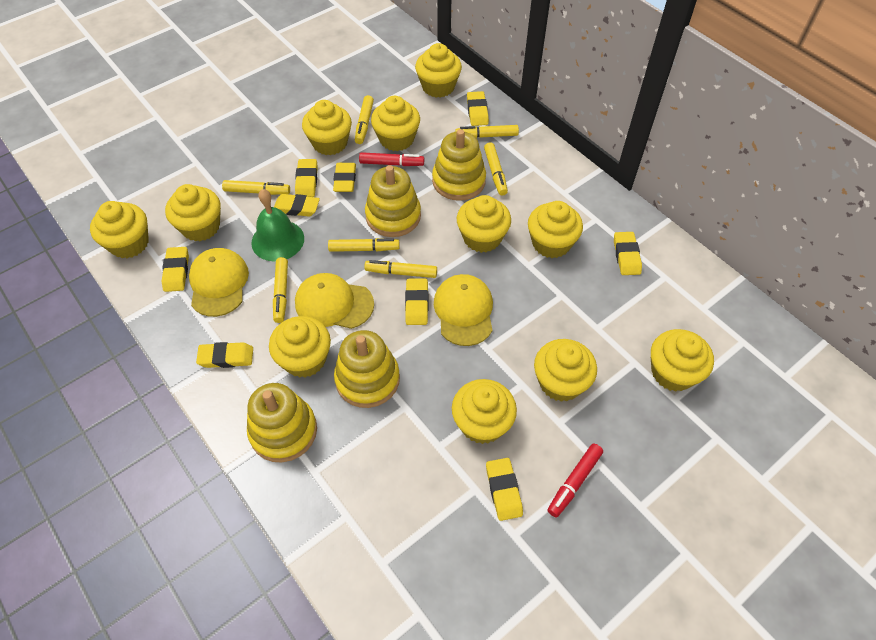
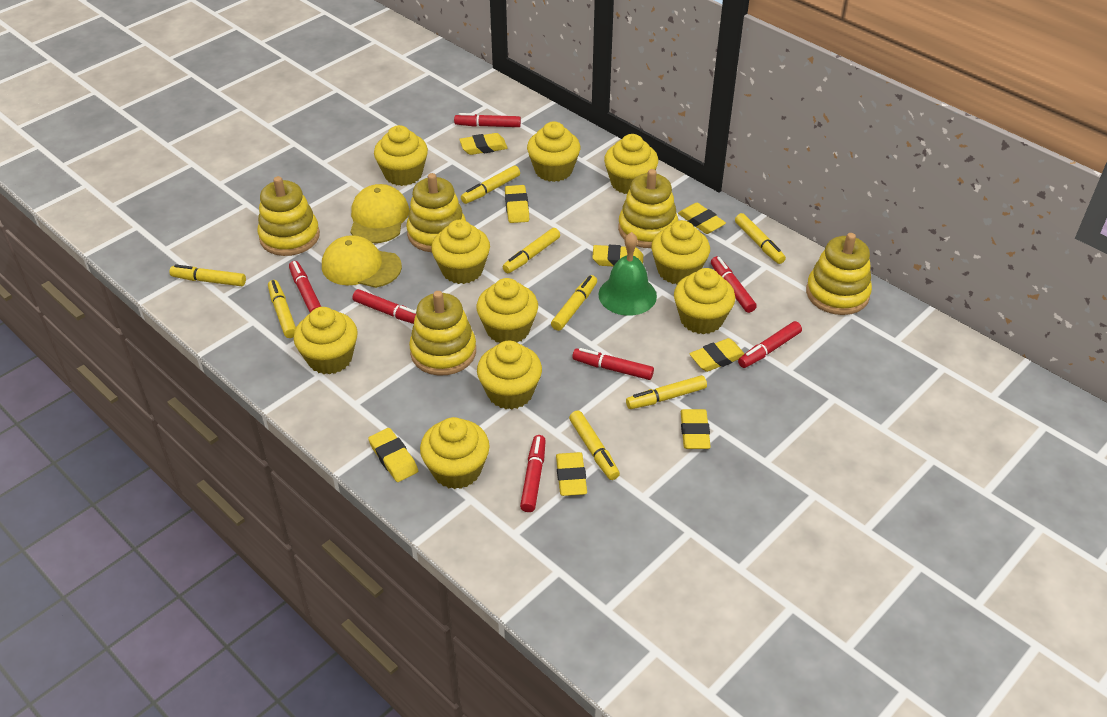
red marker: [359,152,424,166] [547,444,603,518] = 2 -> [289,261,321,313] [353,289,416,324] [454,113,521,127] [520,435,546,512] [572,348,654,380] [711,256,757,313] [738,321,802,368] = 7
yellow cap: [189,248,249,317] [295,273,374,329] [434,274,493,346] = 3 -> [322,235,402,288] [350,184,409,243] = 2
yellow cupcake: [90,201,149,258] [165,184,221,241] [269,316,331,378] [302,100,352,155] [371,96,420,151] [415,43,462,98] [452,379,517,444] [457,195,511,253] [528,201,583,258] [534,339,597,402] [651,329,714,392] = 11 -> [294,307,357,375] [374,125,428,186] [420,417,490,489] [431,220,490,284] [476,278,538,343] [477,341,542,410] [527,121,580,182] [604,134,658,194] [651,220,710,284] [674,268,735,334] = 10
yellow eraser: [162,247,189,292] [196,342,253,368] [274,194,320,217] [295,159,318,197] [333,163,356,192] [405,279,428,325] [467,91,489,126] [486,458,523,521] [614,232,642,275] = 9 -> [368,428,418,482] [459,133,508,155] [505,185,529,223] [556,452,587,496] [592,245,643,266] [678,203,726,234] [681,409,711,449] [689,338,745,372] = 8
yellow marker: [222,180,290,195] [273,257,288,323] [328,238,400,252] [355,95,374,144] [364,260,437,278] [455,125,519,138] [484,142,508,196] = 7 -> [170,264,246,286] [268,280,296,338] [461,166,520,204] [503,228,560,273] [551,275,597,331] [569,410,620,480] [626,375,707,409] [735,213,786,264] = 8
yellow stacking toy: [247,383,317,462] [334,330,400,408] [365,165,421,237] [432,129,486,201] = 4 -> [258,176,320,256] [406,173,466,252] [409,291,476,376] [618,169,678,248] [806,233,872,315] = 5

